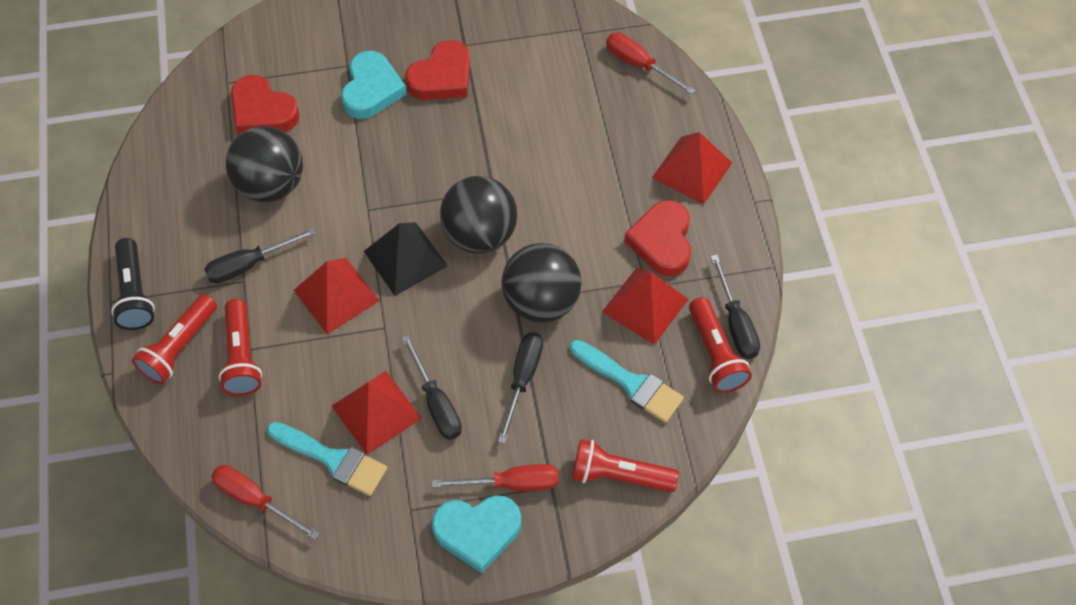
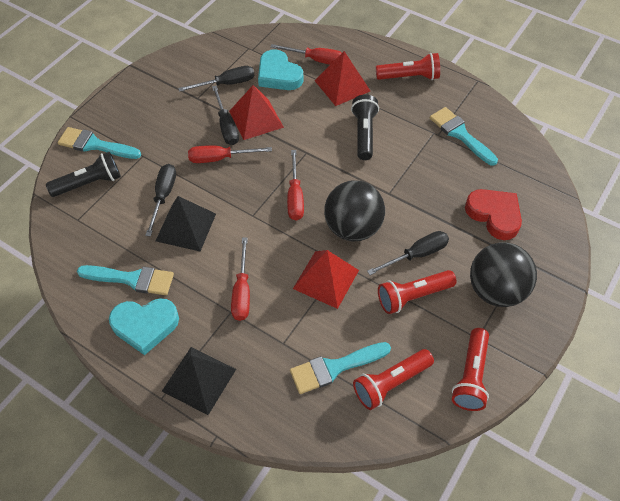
black ball: [226,126,303,202] [440,176,517,254] [501,243,581,323] = 3 -> [324,181,385,241] [470,243,537,307] = 2
black flashlight: [111,238,155,330] = 1 -> [46,152,121,197] [351,95,379,160] = 2
black pyramid: [364,222,448,296] = 1 -> [156,196,216,252] [162,347,236,415] = 2
red heart: [231,75,300,135] [405,40,470,100] [624,200,691,276] = 3 -> [465,189,522,240] = 1
red pyramid: [293,258,380,334] [332,371,422,455] [602,268,688,345] [652,132,732,205] = 4 -> [229,85,284,140] [293,250,359,309] [315,51,370,106] = 3
red screwdriver: [211,465,320,540] [432,464,559,491] [606,33,696,95] = 3 -> [188,145,272,163] [231,238,250,321] [271,44,342,65] [287,150,304,220] = 4
turquoise brush: [267,422,387,496] [570,340,684,423] = 2 -> [58,127,141,159] [77,265,174,295] [290,342,391,394] [430,107,498,166] = 4

